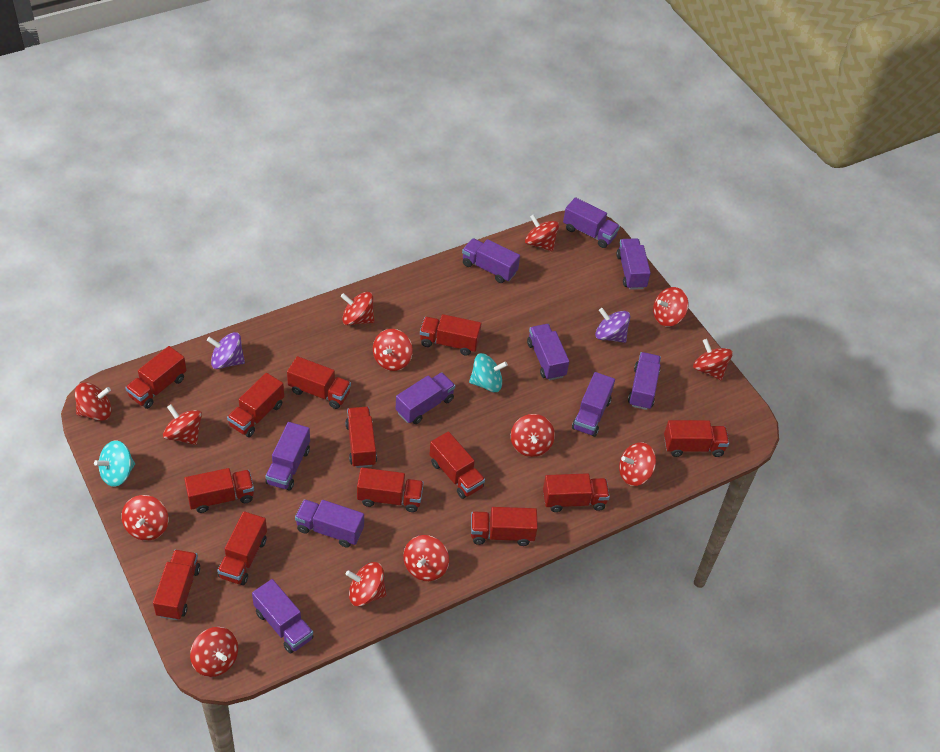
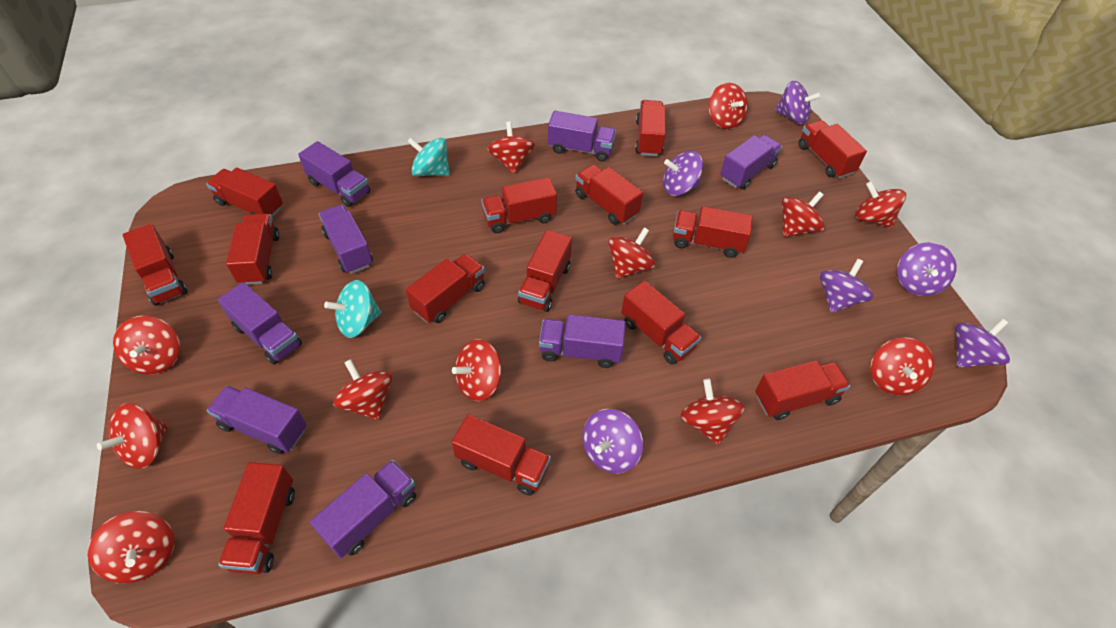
purple spinning top: [207,332,245,369] [595,308,630,343] = 2 -> [582,409,643,474] [663,151,703,196] [775,81,821,124] [819,259,873,313] [897,242,957,296] [955,319,1010,368] = 6
purple truck: [252,579,314,653] [265,422,310,491] [295,499,364,548] [396,372,455,424] [462,238,520,283] [527,324,569,380] [563,197,620,248] [572,372,615,437] [616,238,651,290] [628,352,661,410] = 10 -> [207,385,307,454] [218,282,302,365] [298,141,370,207] [310,460,416,558] [319,205,373,274] [539,314,626,368] [548,111,616,162] [720,135,782,189] = 8
red spinning top: [75,382,112,421] [121,495,169,541] [163,404,202,445] [190,627,238,677] [341,292,375,325] [346,562,386,606] [373,329,413,371] [403,535,449,581] [511,414,555,457] [525,214,559,251] [619,442,656,486] [653,287,689,327] [693,339,733,381] = 13 -> [88,511,175,583] [97,403,168,468] [113,316,180,375] [333,359,392,420] [452,339,502,401] [487,122,535,174] [608,228,656,279] [681,379,745,445] [708,83,748,129] [782,192,825,237] [855,181,906,228] [870,337,935,395] = 12
red truck: [125,346,187,409] [153,550,200,620] [184,468,254,513] [217,511,267,585] [227,373,284,437] [287,356,351,409] [345,407,377,468] [357,468,424,512] [420,314,481,356] [429,431,485,499] [471,507,538,546] [543,473,610,512] [664,420,729,457] = 13 -> [123,224,188,306] [206,167,283,217] [218,462,295,574] [226,214,280,285] [406,253,485,323] [452,414,551,496] [481,177,557,233] [518,230,572,312] [575,164,643,225] [621,281,701,365] [635,100,665,157] [673,206,753,258] [755,360,850,420] [798,120,867,178] = 14

